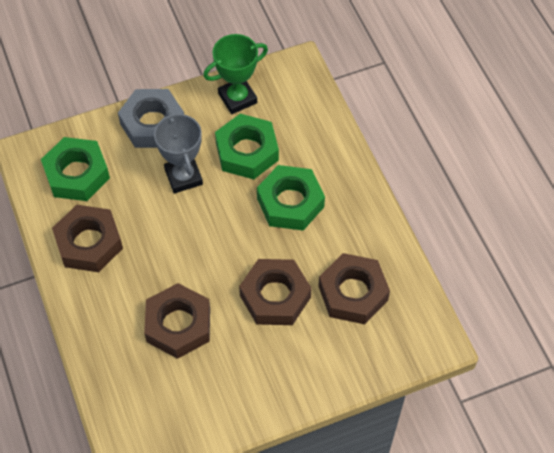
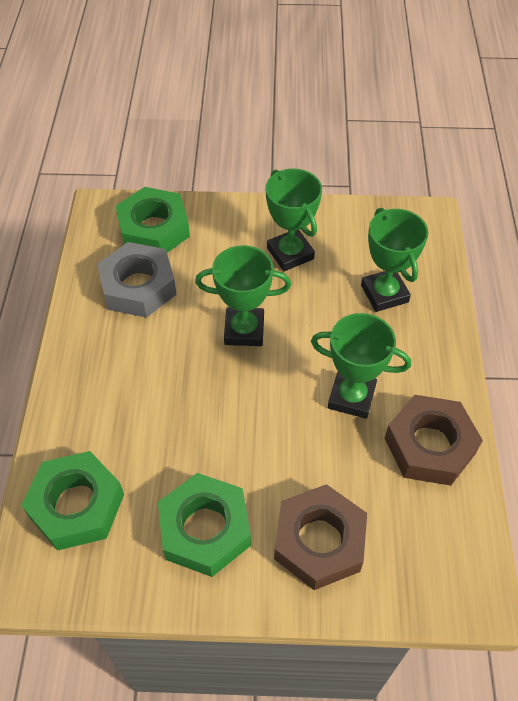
brown nut: [52,205,123,272] [144,283,210,359] [239,259,312,325] [318,253,390,324] = 4 -> [274,484,367,590] [385,395,483,486] = 2
green trophy: [203,34,268,114] = 1 -> [195,245,291,346] [266,169,322,271] [311,313,411,419] [361,208,429,312] = 4
grey trophy: [154,111,203,193] = 1 -> none = 0

